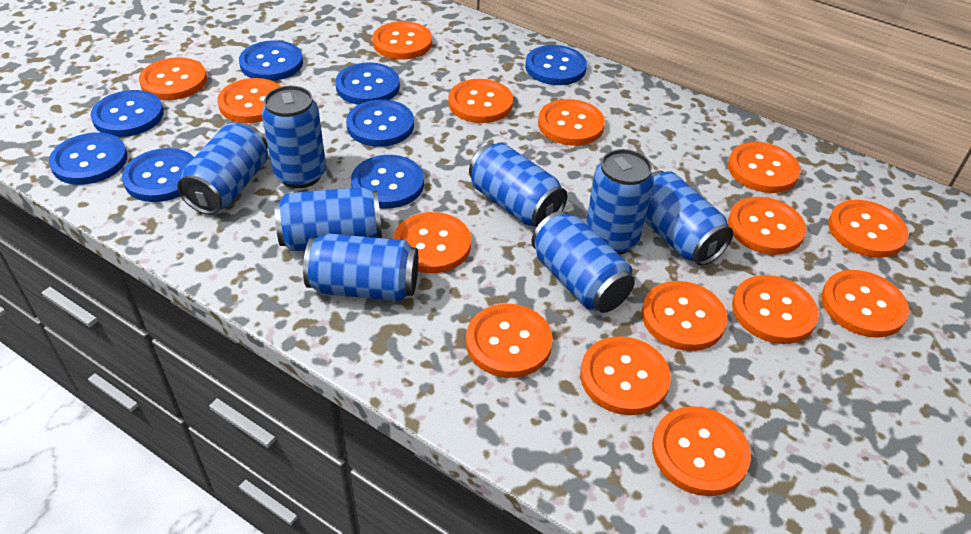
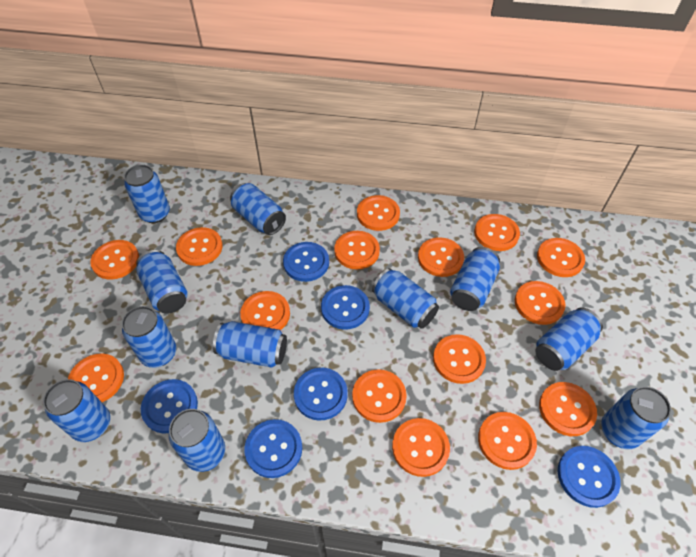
blue button: [49,133,127,185] [91,90,164,137] [122,148,194,202] [239,40,303,81] [335,62,400,105] [346,100,414,147] [351,155,424,209] [525,45,587,85] = 8 -> [141,379,198,434] [244,419,302,478] [283,242,329,282] [294,368,348,421] [321,285,370,330] [558,446,620,508] = 6
blue can: [177,122,268,215] [262,86,326,188] [275,187,382,251] [303,234,418,301] [469,143,568,227] [531,211,635,313] [586,149,654,255] [645,171,733,266] = 8 -> [43,379,110,442] [122,306,176,368] [124,165,170,223] [136,250,188,314] [169,409,225,472] [213,321,287,368] [230,183,286,235] [372,268,439,329] [450,247,500,311] [535,308,603,371] [601,386,671,449] = 11

